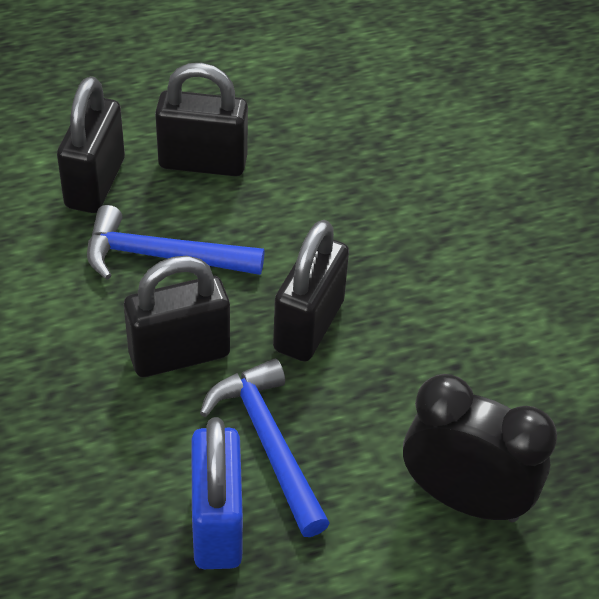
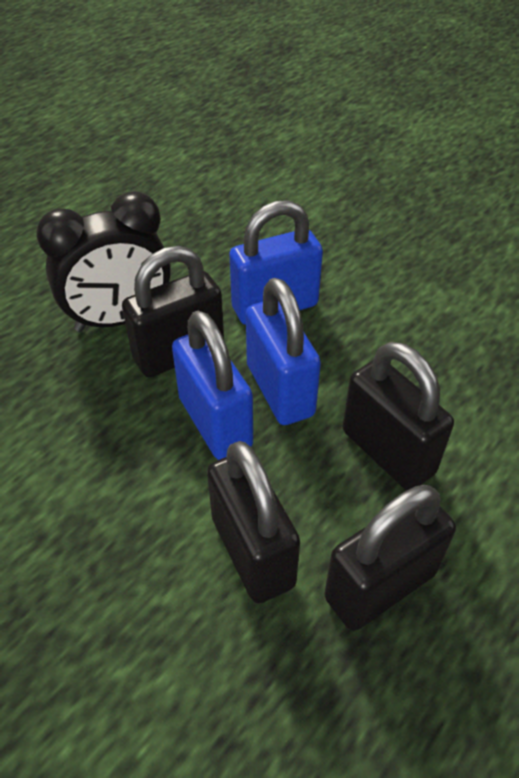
blue hammer: [87,205,265,280] [200,359,330,537] = 2 -> none = 0
blue padlock: [191,417,243,569] = 1 -> [172,311,253,460] [229,200,323,325] [246,278,321,425] = 3

